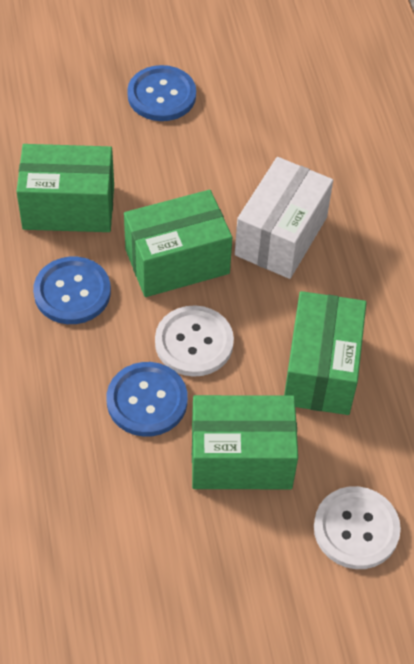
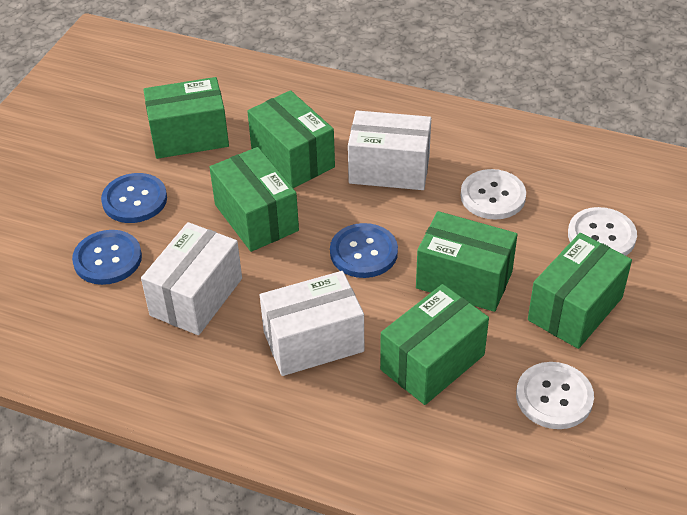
green box: [16,144,114,232] [124,190,232,297] [192,395,298,489] [284,291,367,415] = 4 -> [143,77,229,159] [210,147,299,252] [247,90,335,188] [380,284,489,405] [416,211,518,312] [528,233,632,349] = 6
white box: [235,157,333,279] = 1 -> [141,222,242,335] [260,271,364,376] [348,110,431,190] = 3
white button: [155,305,234,377] [314,486,401,569] = 2 -> [461,169,526,220] [516,362,594,429] [568,207,637,256] = 3

